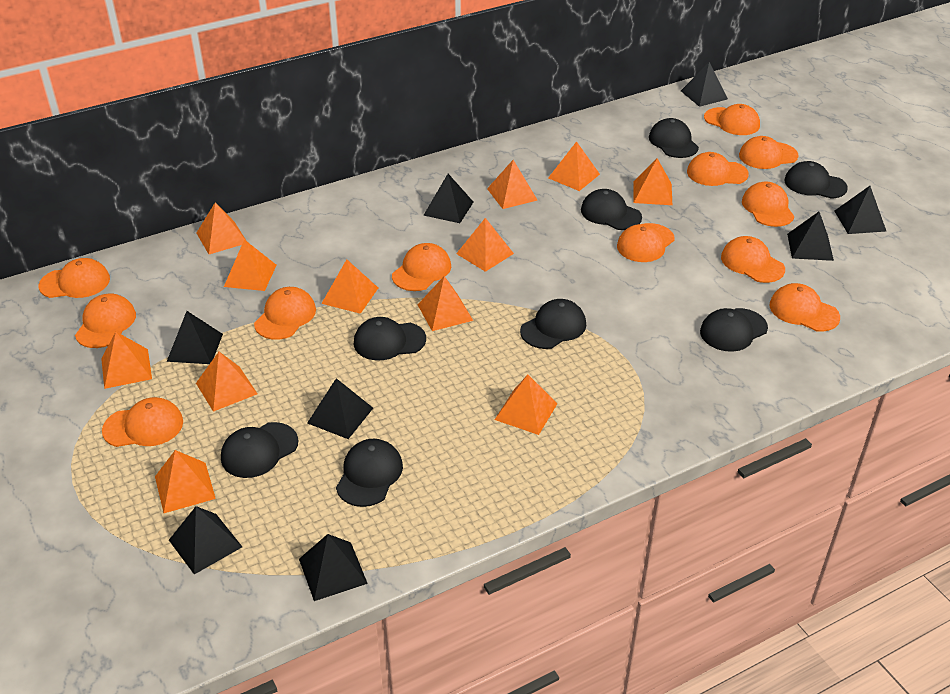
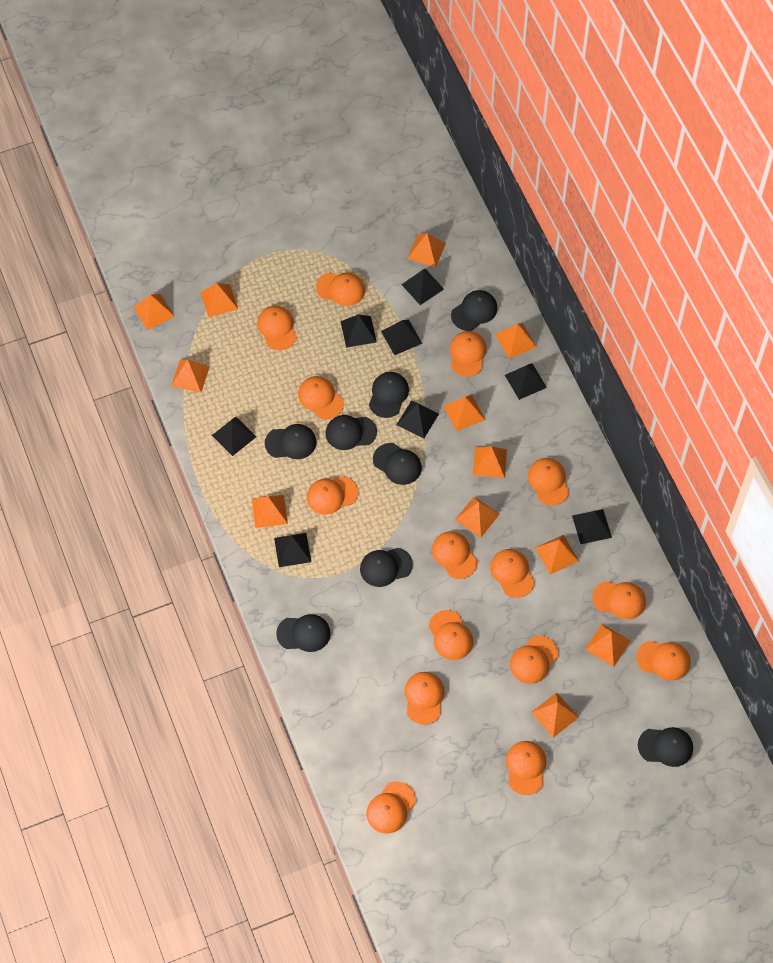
orange cap: [39,258,110,298] [75,293,136,348] [102,397,183,447] [254,287,316,340] [392,243,451,291] [617,223,675,262] [687,152,749,186] [704,104,760,135] [721,236,785,283] [739,136,798,169] [742,182,794,227] [769,283,840,332] = 12 -> [257,305,297,350] [298,376,344,420] [307,476,358,515] [316,272,365,306] [366,781,416,834] [405,672,445,725] [429,610,473,660] [432,531,478,579] [450,331,487,377] [490,549,535,598] [506,741,546,795] [510,636,559,684] [528,458,569,506] [592,581,646,619] [636,641,690,681] = 15

